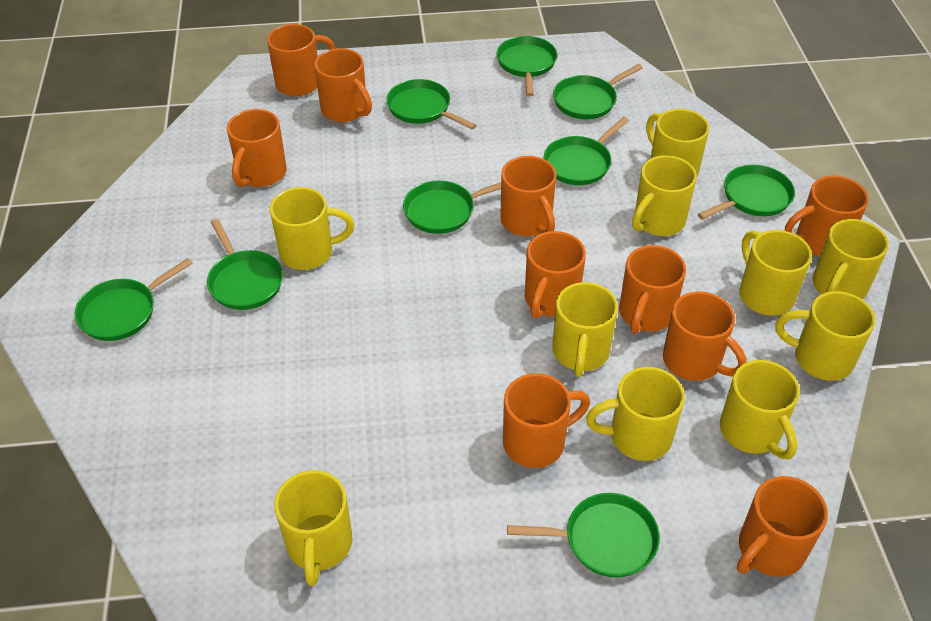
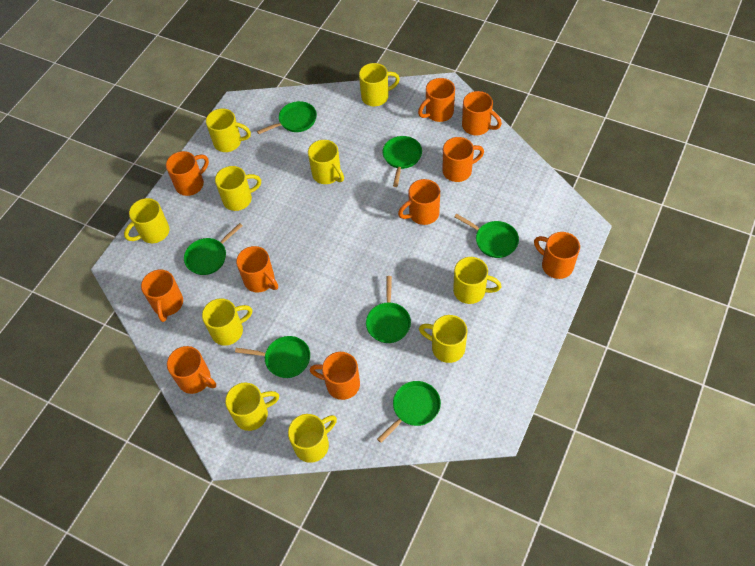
green pan: [74,258,193,341] [207,219,283,310] [386,79,477,129] [403,181,501,234] [496,36,557,96] [507,493,660,578] [544,117,629,185] [553,64,643,119] [698,165,795,220] = 9 -> [184,223,242,275] [235,336,310,378] [257,101,317,134] [366,276,411,343] [377,381,441,443] [383,136,422,187] [454,214,519,258] = 7

